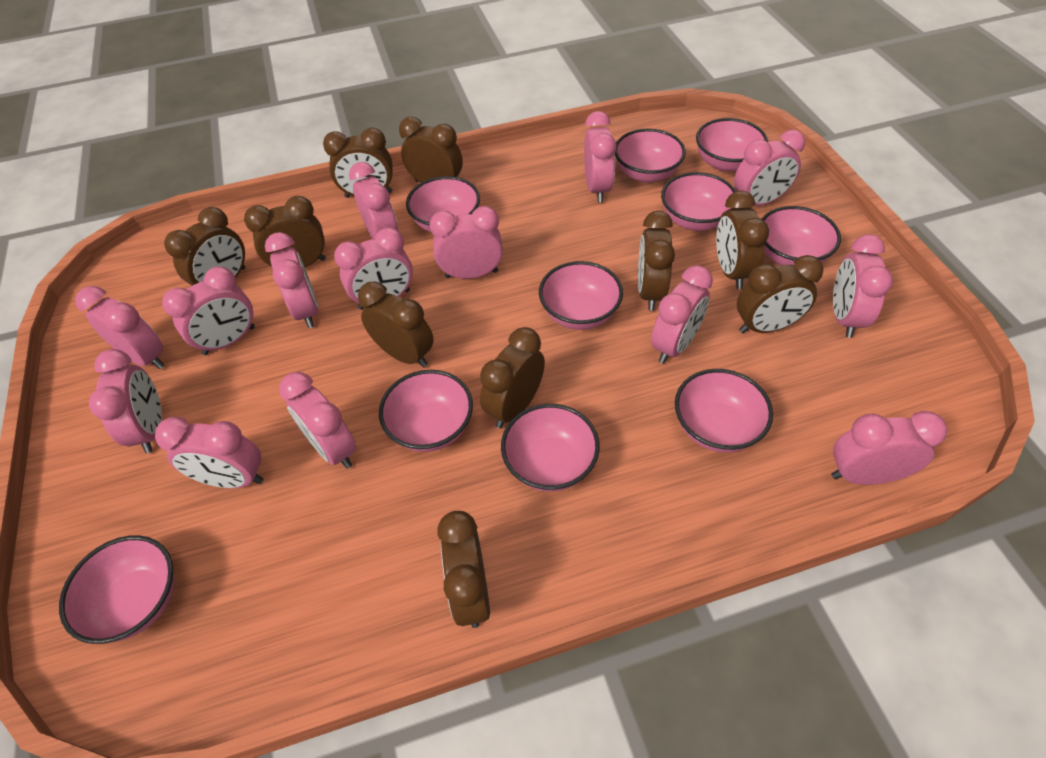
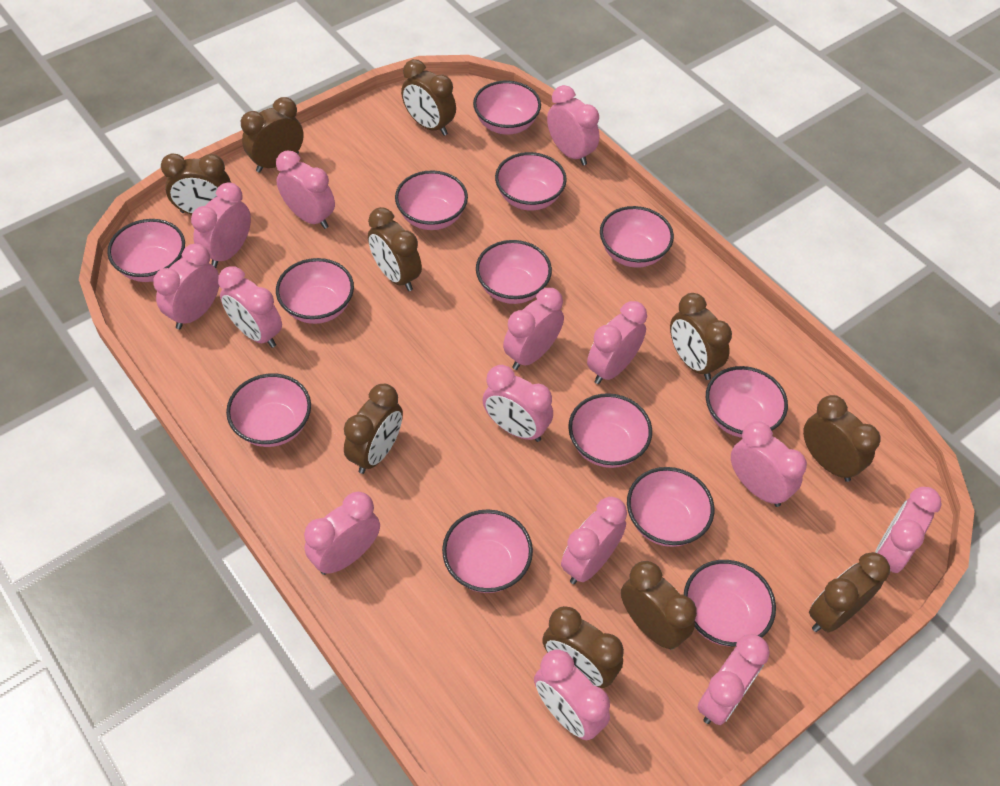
pink bowl: [59,535,175,644] [379,370,473,452] [406,176,480,232] [501,404,600,492] [539,261,623,330] [615,129,686,183] [661,172,736,231] [675,369,773,453] [696,118,768,172] [762,206,841,265] = 10 -> [107,219,185,282] [226,373,311,447] [276,258,354,324] [395,170,468,230] [442,509,533,593] [473,80,541,135] [476,240,552,304] [495,152,567,210] [568,393,652,468] [600,206,674,268] [627,467,714,547] [684,560,776,646] [706,366,788,438] = 13

